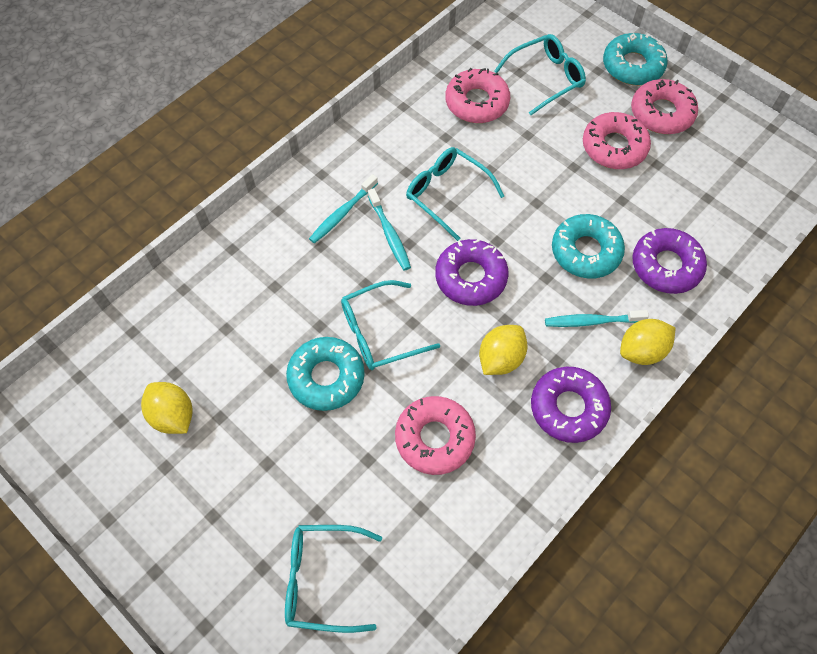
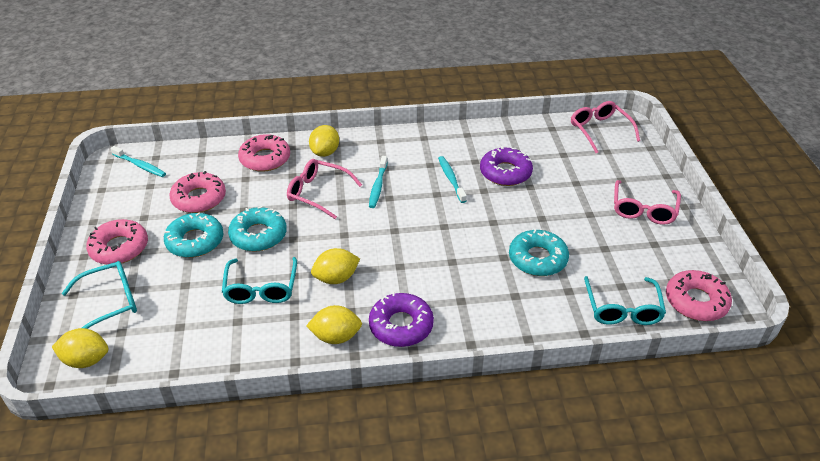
pink glasses: none = 0 -> [287,159,362,219] [571,101,640,153] [614,180,681,225] = 3
purple donut: [435,239,509,306] [531,367,611,443] [632,228,707,294] = 3 -> [369,292,434,347] [480,146,533,186] = 2
turquoise glasses: [285,525,382,633] [341,280,441,370] [406,147,504,241] [494,34,586,115] = 4 -> [62,261,137,329] [222,257,297,304] [584,276,666,325] = 3
yellow lemon: [141,382,192,434] [479,325,528,375] [620,319,675,365] = 3 -> [52,328,108,368] [306,305,362,344] [309,125,339,157] [311,248,360,284] = 4

